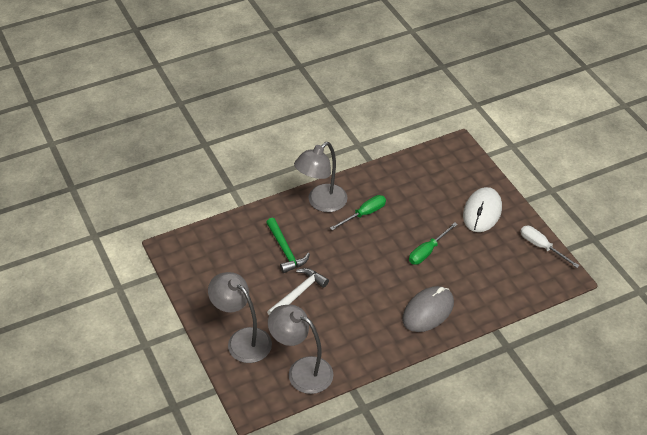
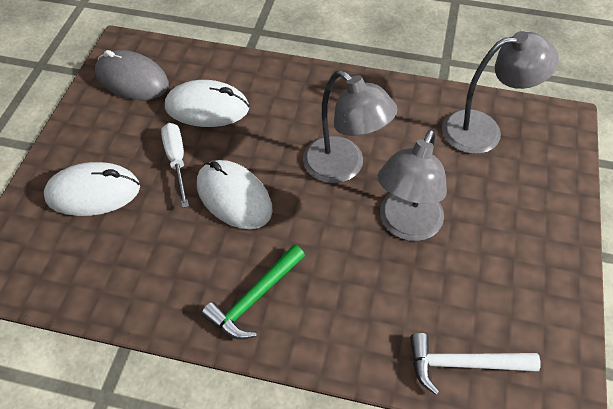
green screwdriver: [330,195,386,230] [409,222,458,265] = 2 -> none = 0
white mouse: [463,187,502,232] = 1 -> [44,162,140,216] [165,80,249,127] [197,160,273,229] = 3

